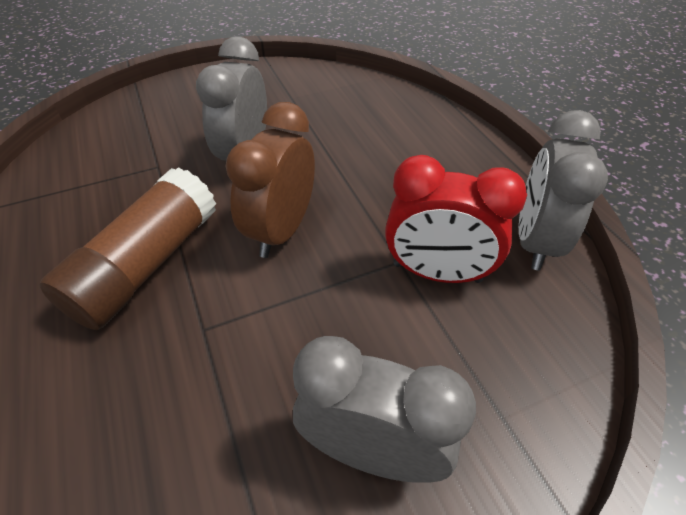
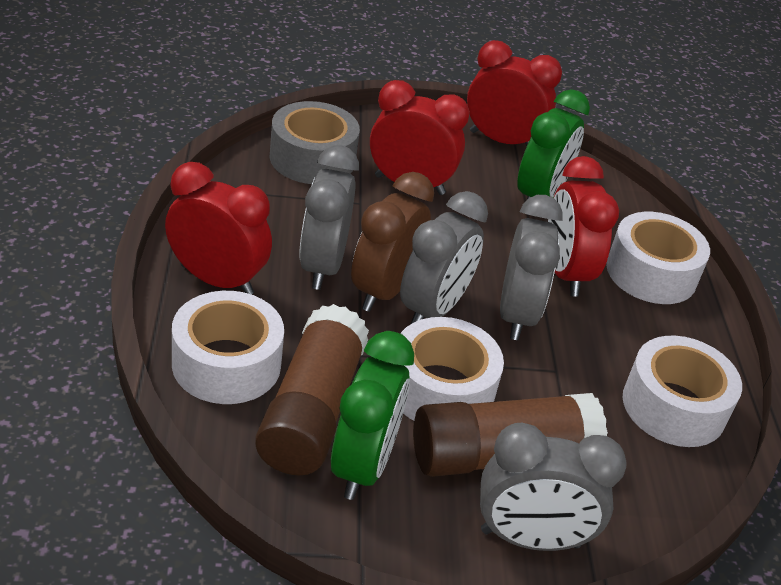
brown glue stick: [39,167,216,330] = 1 -> [255,304,369,476] [413,393,608,477] = 2
green clock: none = 0 -> [331,331,414,500] [517,89,590,199] = 2
grey clock: [196,36,267,161] [293,336,476,483] [519,110,608,271] = 3 -> [299,145,359,290] [400,191,488,324] [480,423,627,551] [500,195,563,340] = 4
grey tape: none = 0 -> [270,101,360,184] = 1
red clock: [385,155,527,283] = 1 -> [165,162,272,295] [370,80,470,195] [467,40,562,146] [548,156,619,297] = 4
white tape: none = 0 -> [172,291,284,404] [400,317,504,421] [606,212,710,304] [623,336,742,447] = 4

